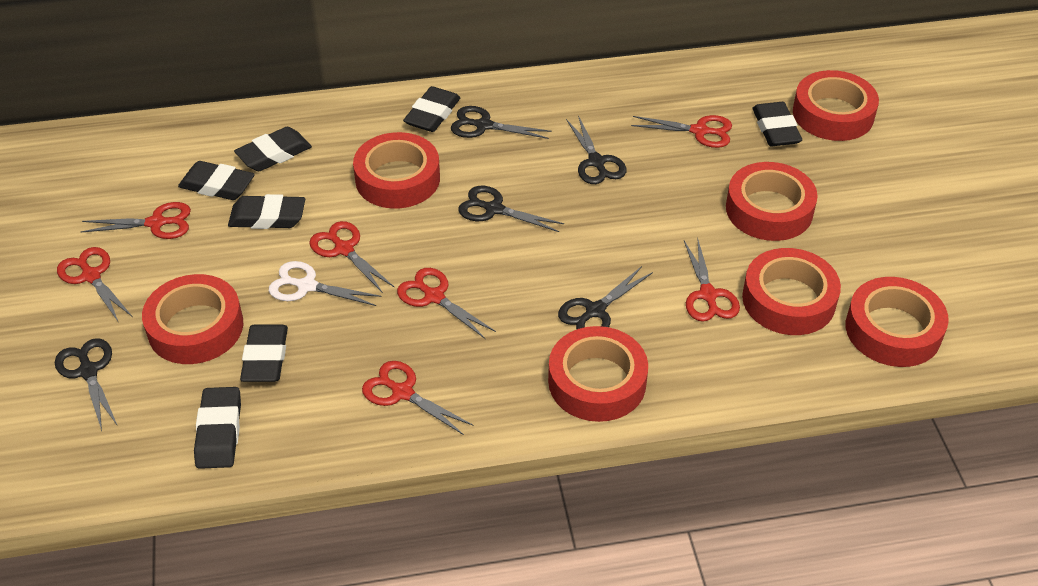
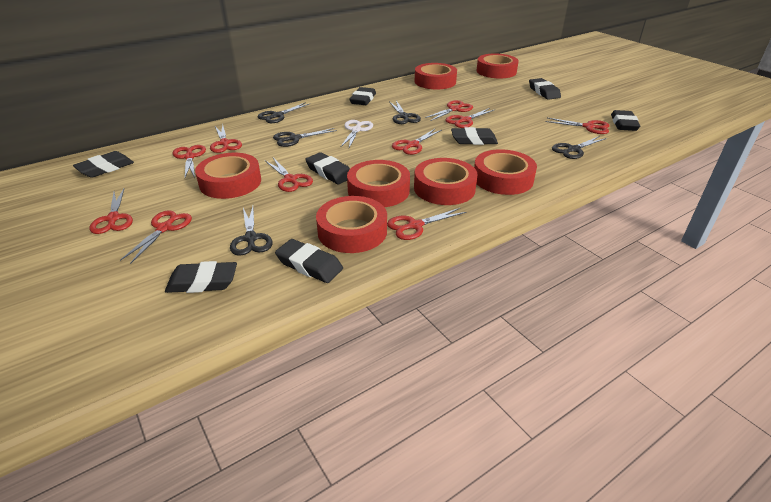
black eraser: [178,161,255,200] [194,387,241,469] [228,194,305,229] [234,127,312,171] [240,325,288,382] [403,86,460,132] [752,102,802,146] = 7 -> [73,151,134,178] [165,261,237,293] [275,239,343,283] [305,152,350,184] [349,87,376,105] [451,127,498,145] [529,78,561,100] [611,110,640,131] = 8
red scissors: [57,247,133,321] [81,202,191,239] [309,221,395,293] [362,361,474,435] [397,268,496,339] [631,115,732,148] [684,238,740,322] = 7 -> [90,189,133,234] [120,210,192,264] [173,145,206,178] [210,124,242,153] [265,158,313,192] [387,208,466,240] [392,129,442,155] [425,100,473,121] [445,108,494,128] [546,118,609,134] = 10

